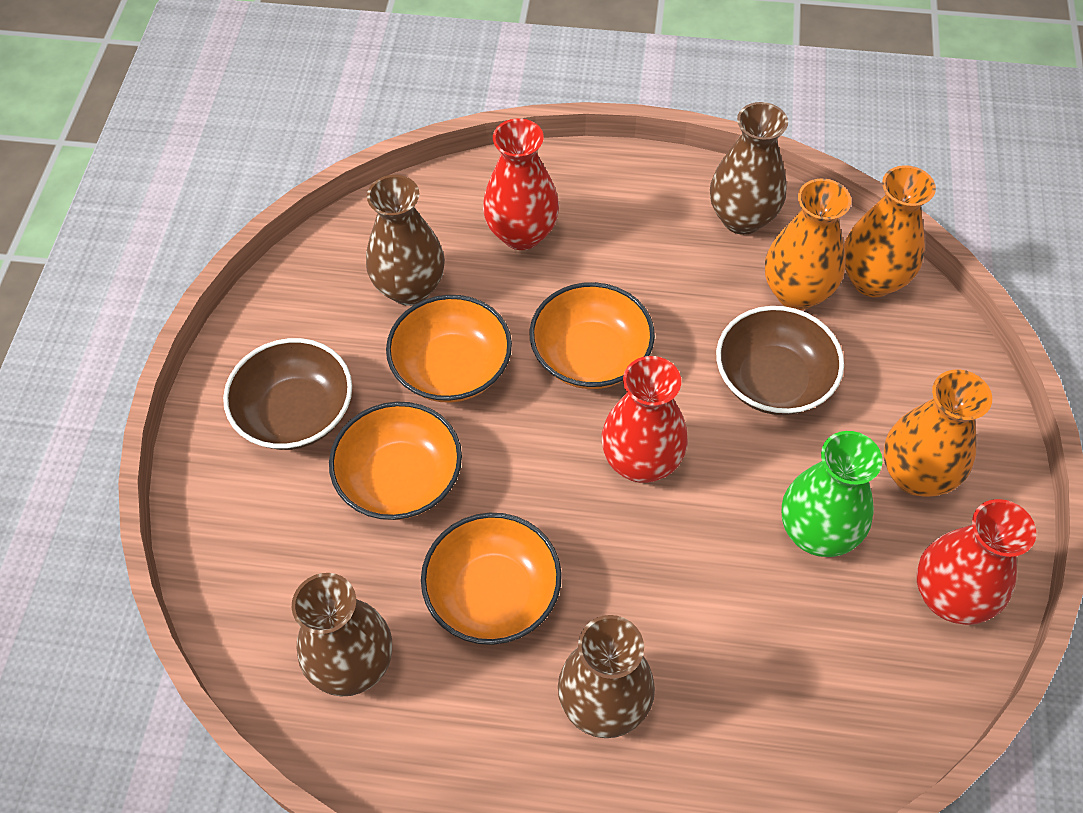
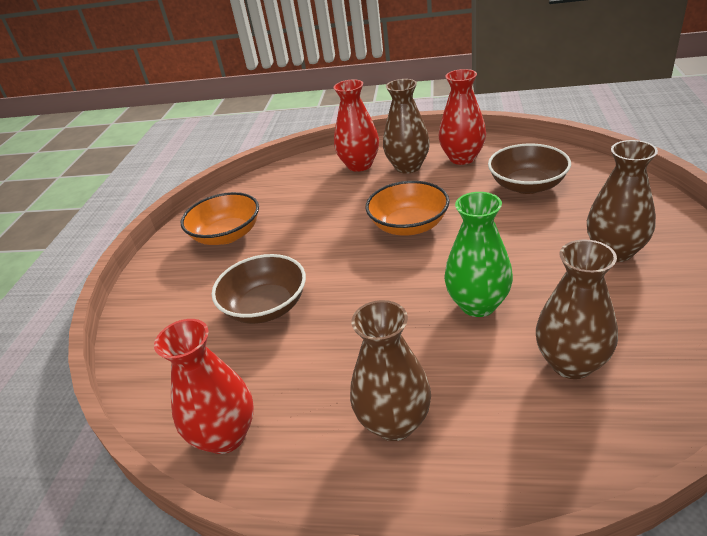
orange bowl: [329,402,462,520] [386,295,512,403] [421,513,562,645] [530,282,655,389] = 4 -> [181,192,259,245] [366,181,449,236] = 2
orange vase: [765,179,851,310] [844,165,936,297] [884,370,992,497] = 3 -> none = 0

